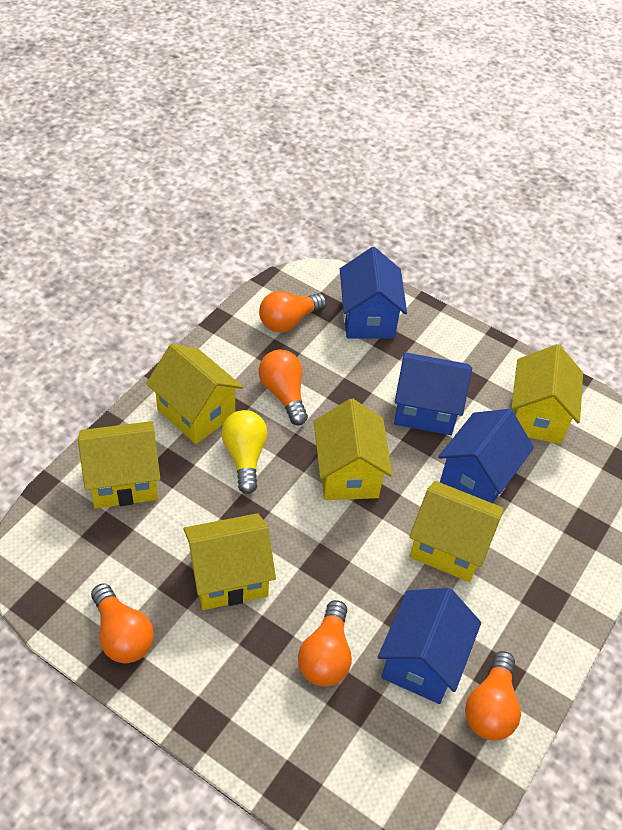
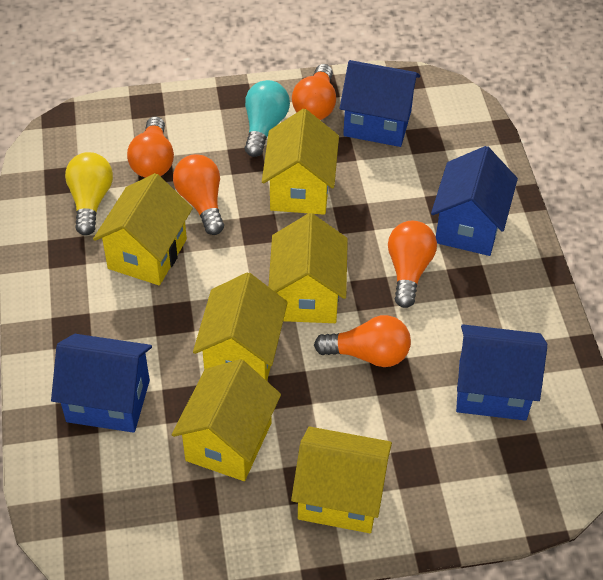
turquoise light bulb: none = 0 -> [245,80,290,157] = 1

